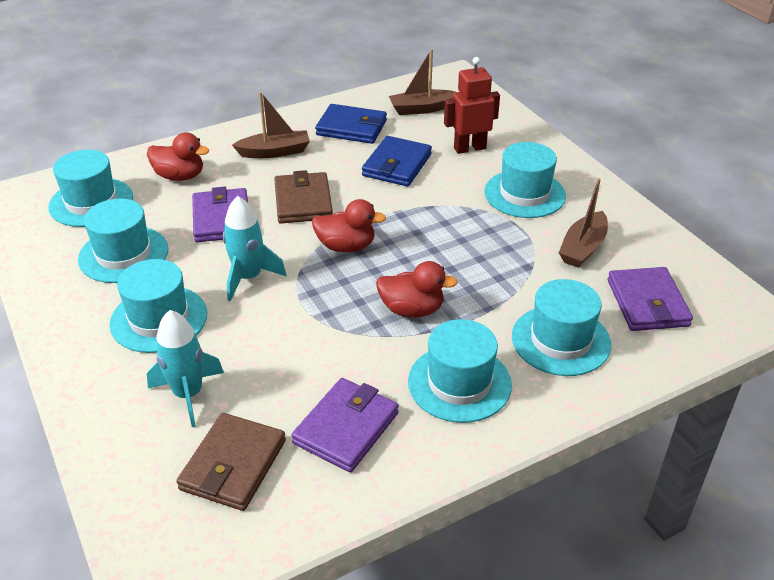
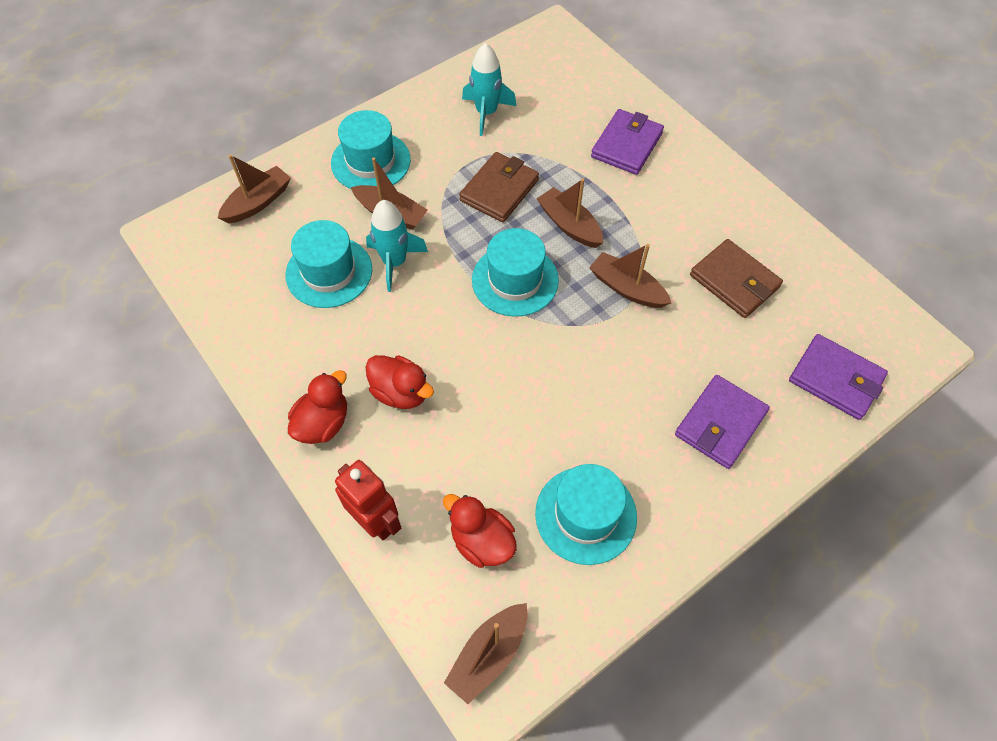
blue wallet: [315,104,387,144] [362,136,432,186] = 2 -> none = 0
brown boat: [232,92,310,158] [389,49,456,115] [559,178,608,268] = 3 -> [218,154,291,223] [351,157,428,230] [444,603,528,704] [537,178,603,248] [589,244,671,308] = 5
turquoise hat: [48,150,133,227] [78,199,168,283] [110,259,207,353] [408,319,512,423] [484,142,566,218] [512,279,611,376] = 6 -> [285,220,372,308] [331,110,411,189] [472,228,559,317] [535,464,637,565] = 4

